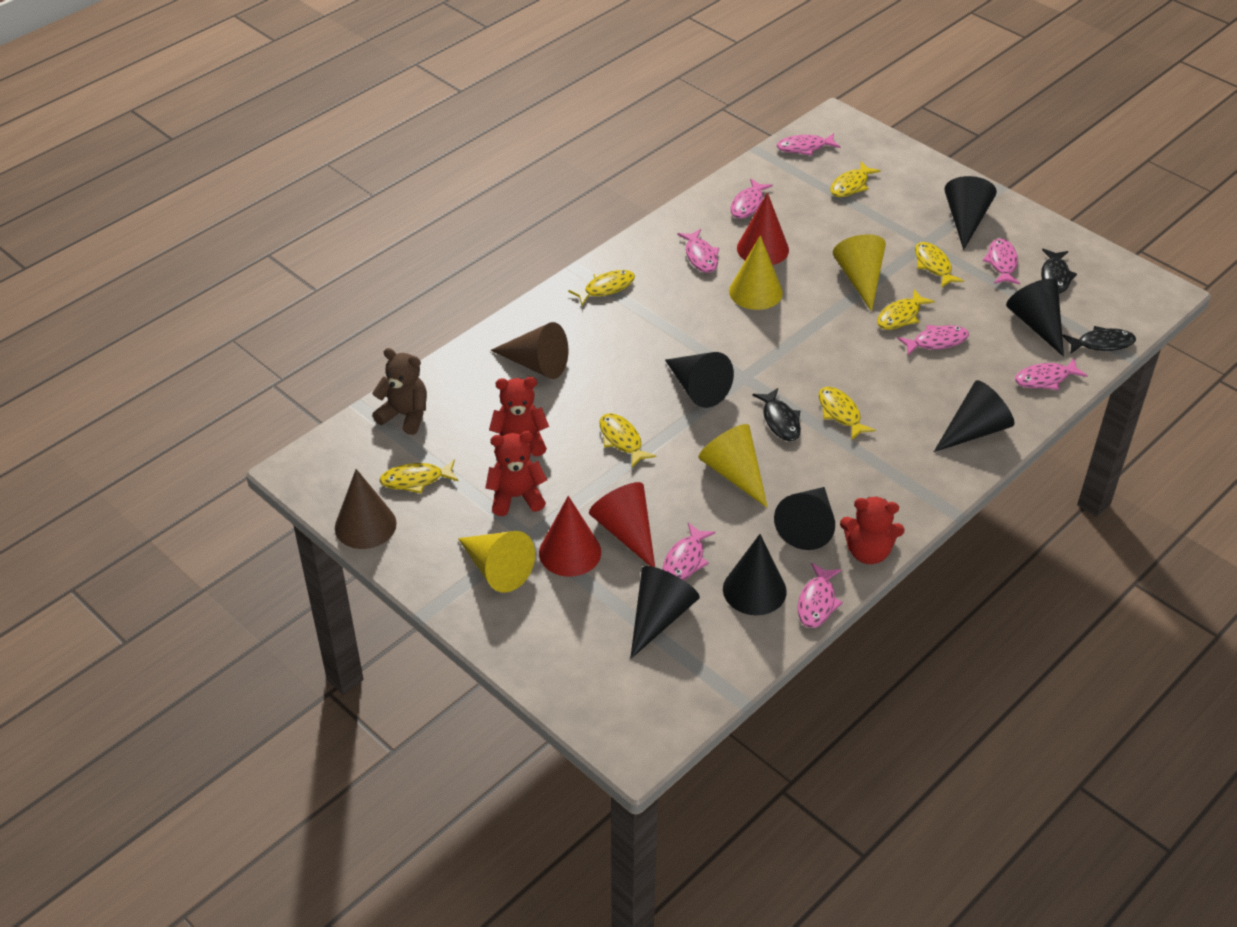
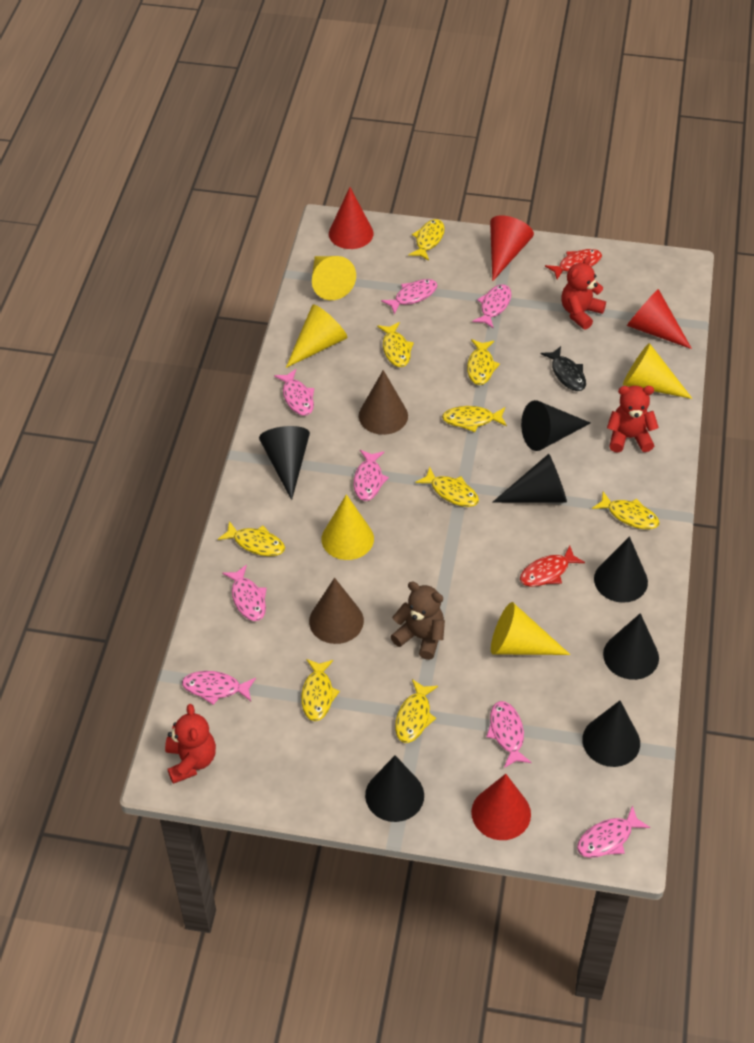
black fish: [752,388,801,441] [1041,249,1077,293] [1062,326,1136,354] = 3 -> [541,346,586,391] = 1
red cone: [539,496,601,577] [589,482,655,567] [737,193,789,265] = 3 -> [329,187,374,249] [471,774,531,840] [490,216,534,281] [627,289,692,349] = 4
red fish: none = 0 -> [520,545,585,587] [545,249,602,279] = 2
yellow cone: [458,531,535,593] [699,424,768,508] [729,235,783,310] [833,234,886,312] = 4 -> [286,304,347,368] [312,256,356,300] [322,494,374,560] [491,602,571,655] [623,343,693,399] = 5
yellow fish: [379,459,459,494] [568,270,635,306] [599,413,656,467] [818,387,876,440] [830,162,881,197] [877,289,935,330] [915,242,964,288] = 7 -> [218,521,285,556] [301,659,340,721] [377,322,414,367] [395,679,438,743] [408,219,445,261] [415,467,479,507] [442,406,507,432] [467,339,500,385] [592,492,659,529] = 9

